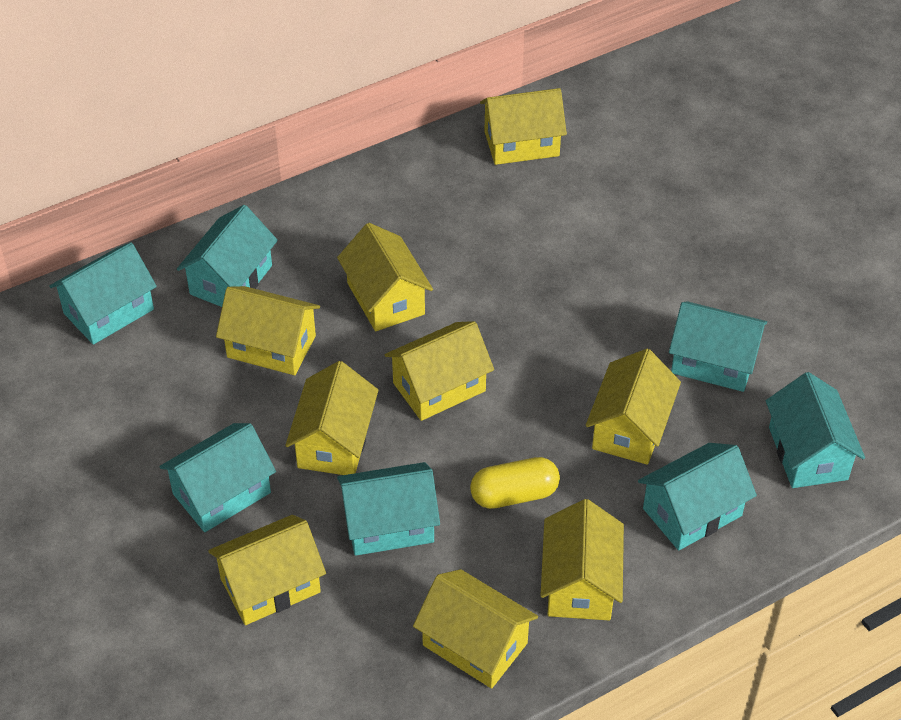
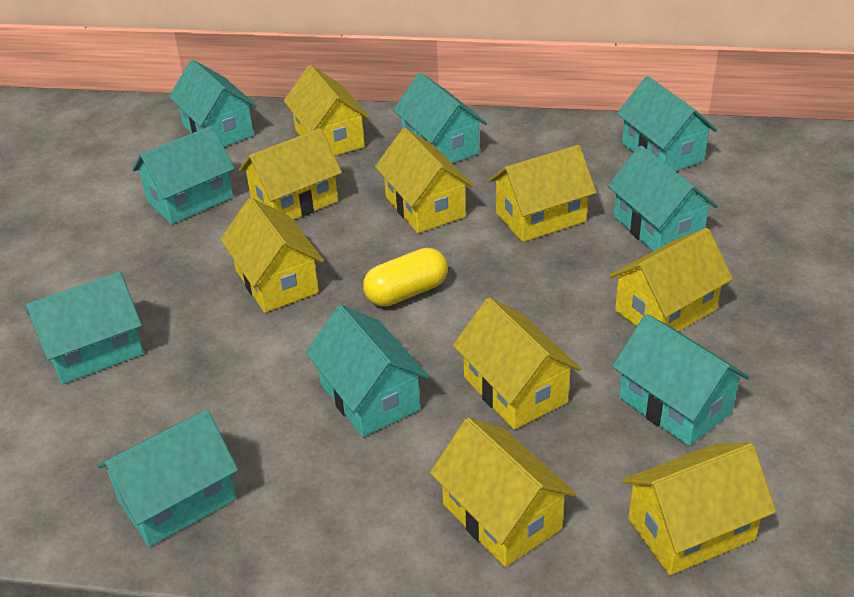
turquoise house: [49,243,157,345] [159,423,276,532] [177,205,278,307] [337,462,440,556] [638,443,757,550] [669,301,767,392] [766,372,865,488] = 7 -> [26,272,144,384] [98,410,238,547] [132,126,235,224] [169,60,257,147] [306,305,429,437] [393,72,487,163] [608,145,718,251] [612,314,750,446] [617,76,717,171] = 9

